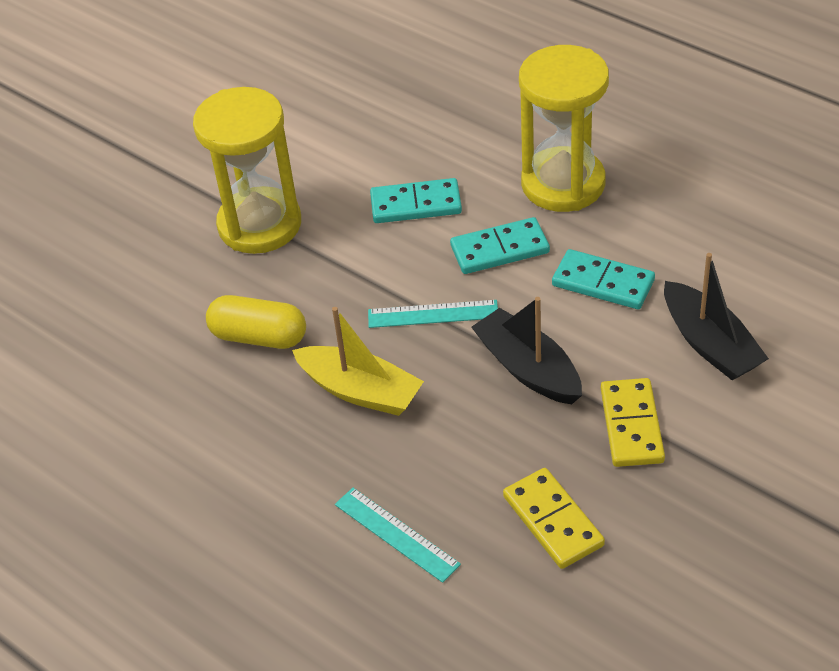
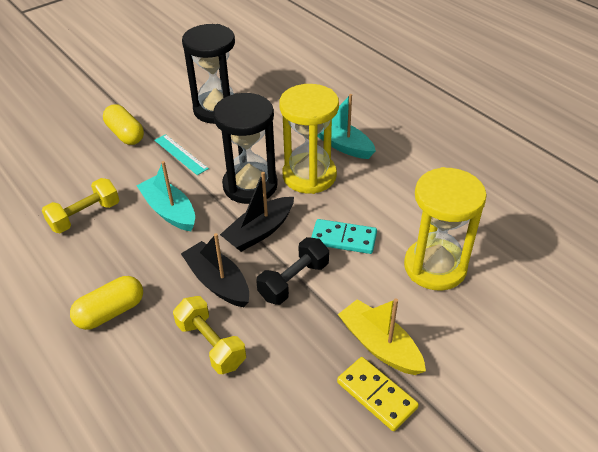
black dumbbell: none = 0 -> [256,237,329,305] = 1
black hourglass: none = 0 -> [182,24,235,124] [213,93,278,204] = 2
turquoise boat: none = 0 -> [137,161,195,231] [317,94,376,159] = 2
turquoise domino: [370,178,462,223] [450,217,550,274] [552,249,655,309] = 3 -> [311,219,377,254] = 1
turquoise ruler: [335,488,461,583] [368,300,498,328] = 2 -> [154,134,209,175] = 1
yellow capsule: [206,295,306,349] = 1 -> [70,276,143,330] [103,104,144,145] = 2
yellow domino: [503,468,605,569] [601,378,665,467] = 2 -> [337,357,419,431] = 1
yellow dumbbell: none = 0 -> [42,178,119,233] [173,296,246,374] = 2

